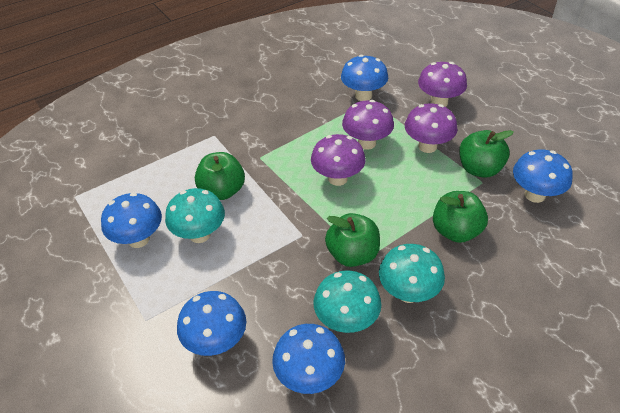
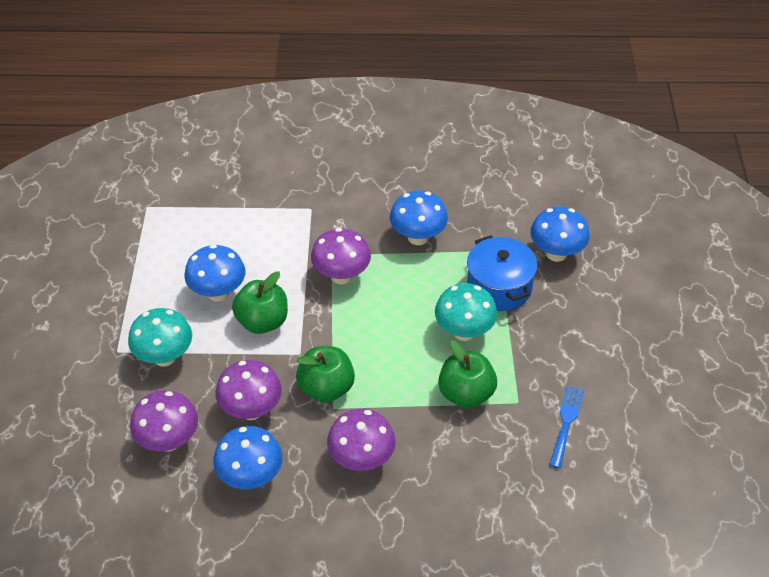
blue fork: none = 0 -> [550,386,584,468] = 1
blue mushroom: [101,193,162,248] [177,291,246,356] [272,324,345,394] [341,55,388,101] [513,149,573,203] = 5 -> [184,245,245,302] [213,426,283,489] [390,191,448,245] [530,206,590,262] = 4
blue pot: none = 0 -> [467,235,537,311] = 1
green apple: [195,152,245,200] [325,213,380,267] [433,191,488,243] [459,130,514,178] = 4 -> [232,271,288,334] [296,346,355,403] [438,340,497,408] = 3
turquoise mushroom: [165,188,225,243] [314,271,381,333] [379,244,445,303] = 3 -> [128,308,192,366] [435,283,497,341] = 2

